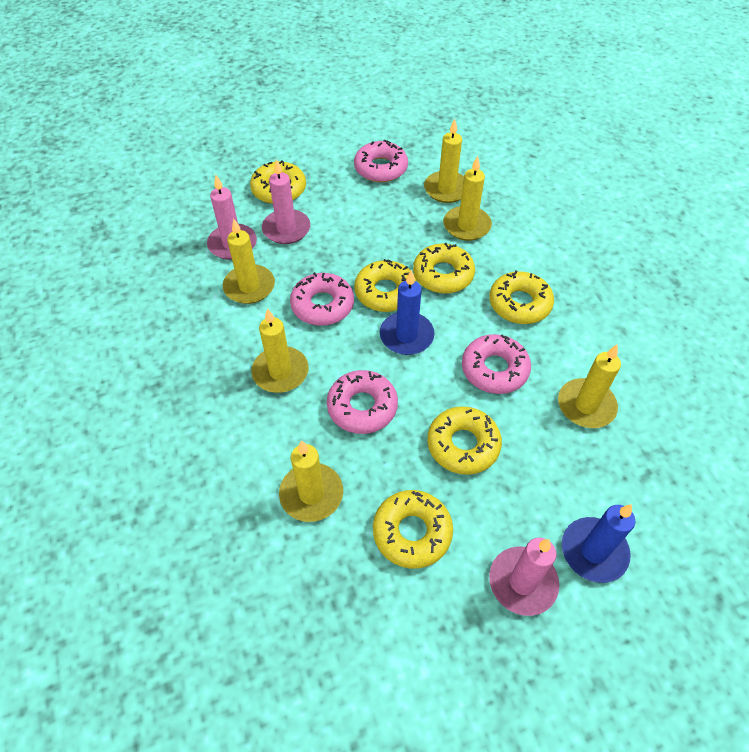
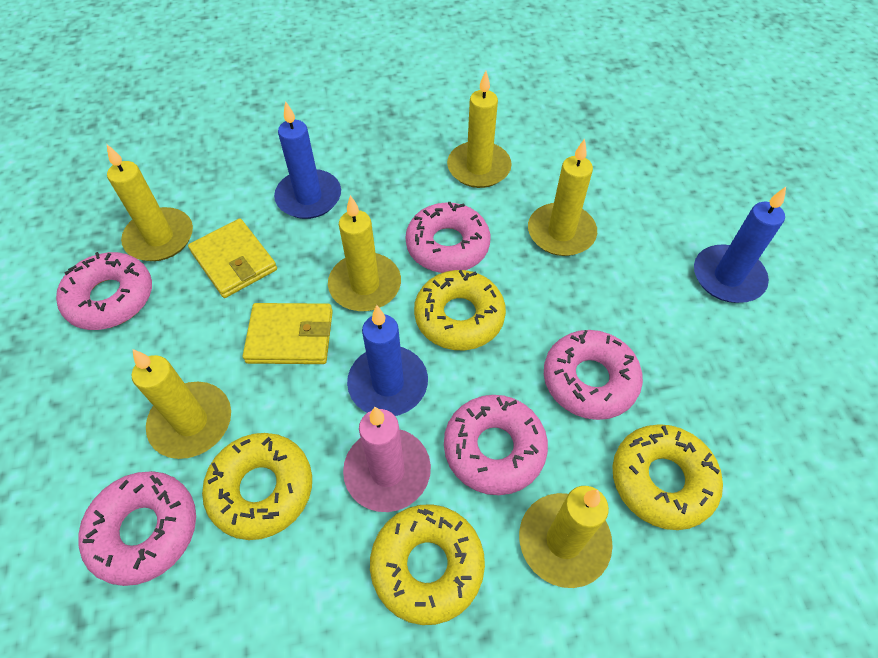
blue candle: [380,270,435,355] [562,504,635,583] = 2 -> [274,101,341,219] [347,305,428,416] [694,187,786,303] = 3
pink candle: [207,175,257,260] [262,159,310,244] [489,538,559,616] = 3 -> [343,407,431,512] = 1
pink donut: [290,272,354,326] [327,370,398,434] [354,140,408,182] [462,334,531,394] = 4 -> [56,252,152,330] [78,471,196,586] [406,202,490,273] [444,395,548,495] [544,330,643,420] = 5
yellow donut: [250,161,306,204] [354,259,417,312] [373,490,453,569] [413,243,475,294] [427,406,502,475] [489,271,554,324] = 6 -> [202,433,312,540] [370,504,485,625] [414,270,506,350] [612,424,723,530] = 4
yellow wallet: none = 0 -> [188,219,277,298] [243,303,333,364] = 2

